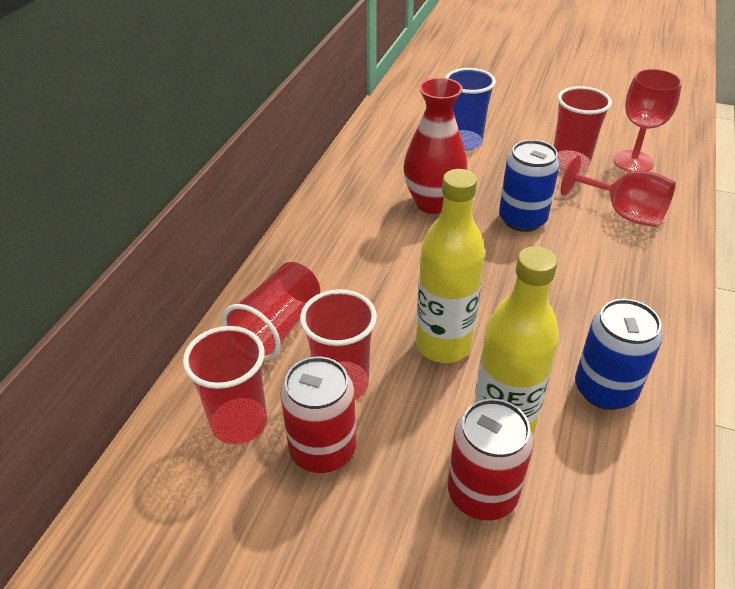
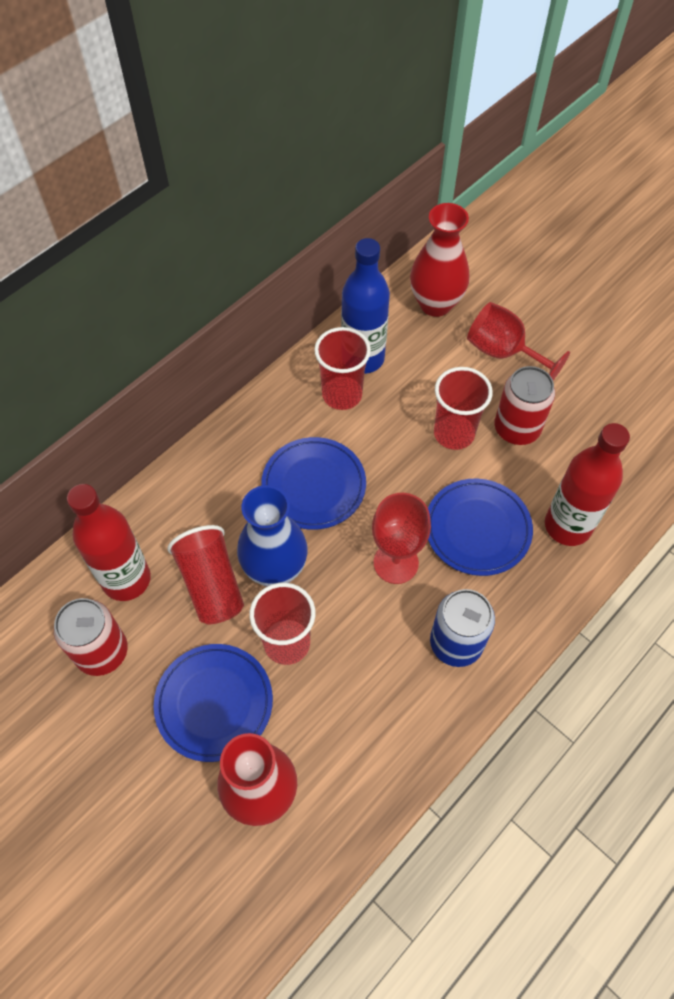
blue bottle: none = 0 -> [341,238,390,374] = 1
blue can: [499,140,560,232] [575,299,662,410] = 2 -> [430,589,495,667] = 1
blue cup: [445,68,496,151] = 1 -> none = 0
blue plate: none = 0 -> [154,644,273,762] [261,437,366,530] [428,479,533,576] = 3
blue vase: none = 0 -> [237,485,308,586] = 1
red bottle: none = 0 -> [67,484,151,601] [545,423,630,546] = 2
red vase: [403,78,468,214] = 1 -> [217,733,297,826] [410,203,470,317] = 2
yellow bottle: [416,169,485,363] [474,246,559,435] = 2 -> none = 0

